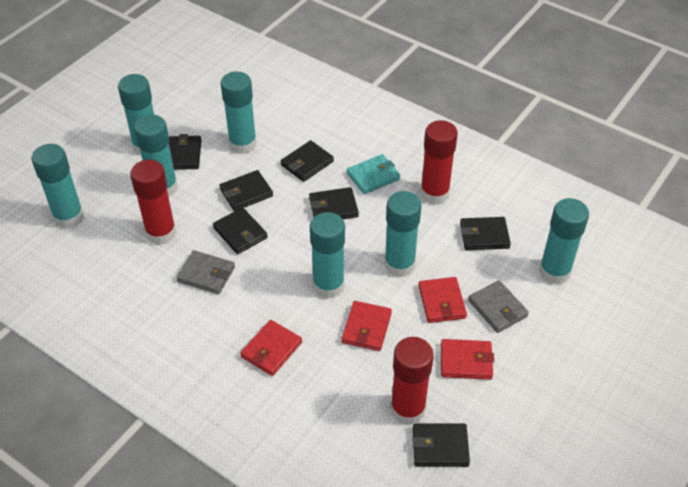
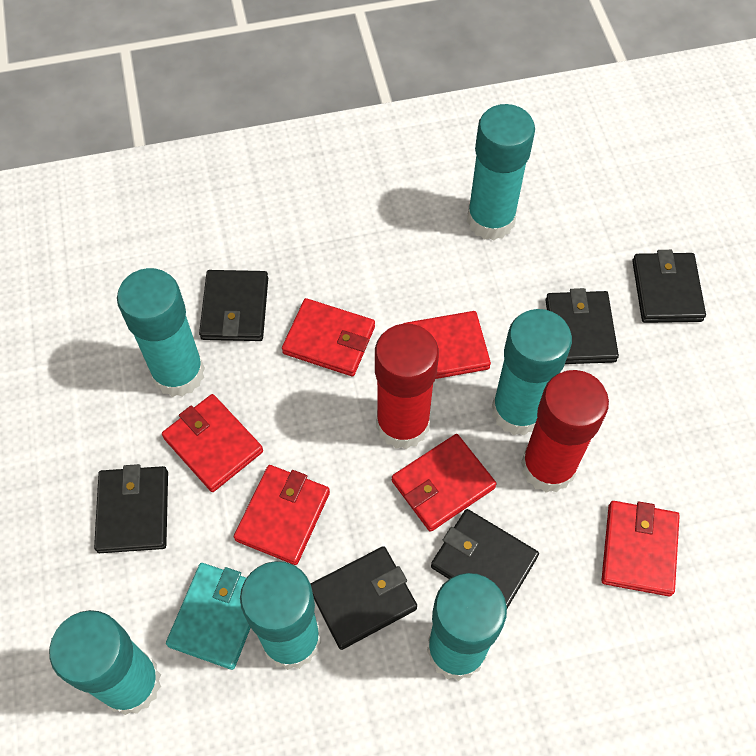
black wallet: [169,134,201,170] [213,207,268,254] [219,170,273,211] [280,140,334,182] [309,187,359,219] [412,423,470,467] [460,217,511,250] = 7 -> [94,464,168,553] [199,270,268,341] [311,546,417,650] [431,509,539,608] [546,288,619,364] [632,250,706,323] = 6
grey wallet: [176,250,235,294] [468,280,529,333] = 2 -> none = 0
red glue stick: [130,160,176,245] [390,337,434,425] [420,120,458,205] = 3 -> [375,324,439,449] [521,370,609,493] = 2
red wallet: [240,320,302,376] [341,301,392,351] [418,277,467,323] [441,339,494,380] = 4 -> [162,394,263,492] [234,465,330,565] [282,298,375,376] [392,434,497,532] [403,311,491,379] [601,501,680,596] = 6
turquoise glue stick: [31,144,84,229] [118,74,154,156] [134,115,178,197] [221,71,257,154] [310,212,345,299] [384,191,422,277] [539,198,589,285] = 7 -> [49,610,161,715] [117,268,205,397] [240,561,321,670] [427,573,507,681] [467,104,535,240] [492,309,572,436] = 6

